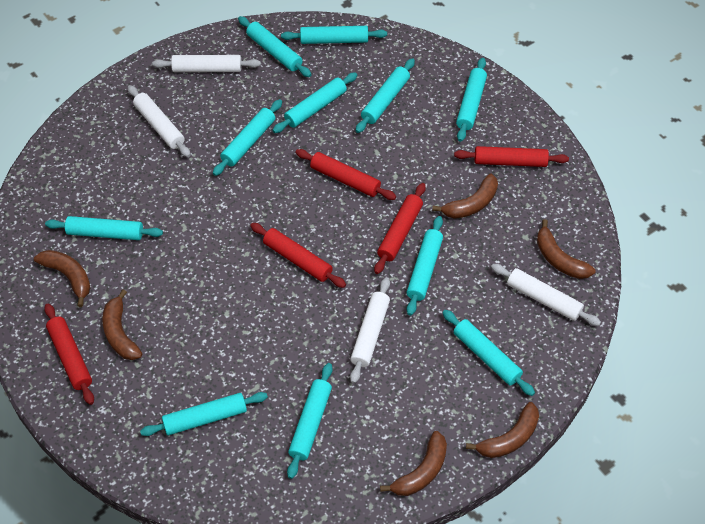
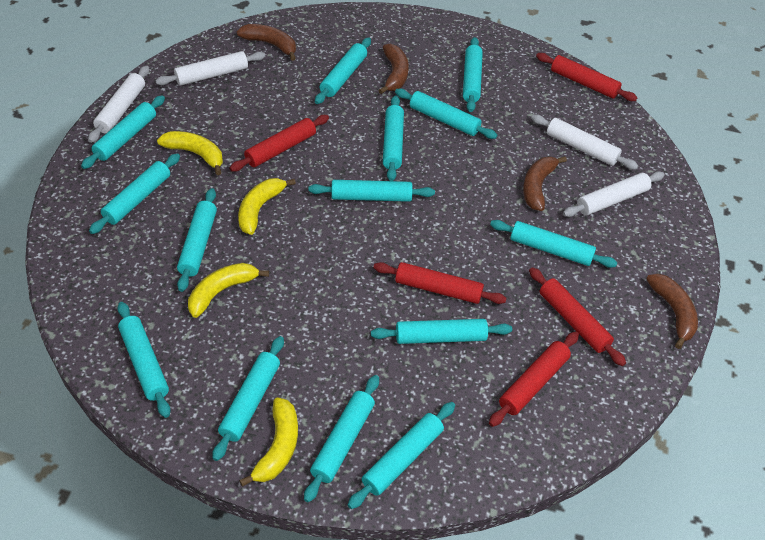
brown banana: [34,250,91,307] [102,290,142,360] [380,431,447,496] [432,174,498,219] [466,402,539,458] [537,219,595,279] = 6 -> [237,24,296,61] [378,44,409,94] [523,156,567,211] [646,273,698,349] = 4
turquoise rolling pin: [45,216,163,240] [140,392,268,436] [213,99,282,176] [238,16,311,77] [272,72,357,133] [281,26,387,44] [287,363,333,479] [356,58,415,133] [407,216,443,316] [442,310,535,396] [456,58,487,142] = 11 -> [81,95,165,169] [89,153,180,234] [117,302,171,418] [177,188,217,292] [212,336,284,461] [304,375,379,503] [308,180,435,202] [315,38,371,104] [348,402,455,509] [371,319,512,344] [383,96,404,181] [395,89,497,139] [463,37,483,112] [490,220,618,268] = 14
yellow banana: none = 0 -> [157,131,223,175] [188,263,269,318] [238,178,296,235] [239,398,298,487] = 4

